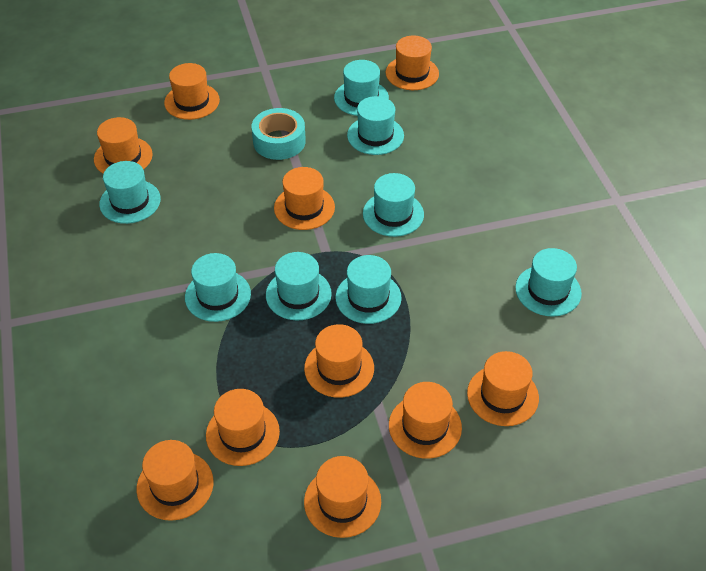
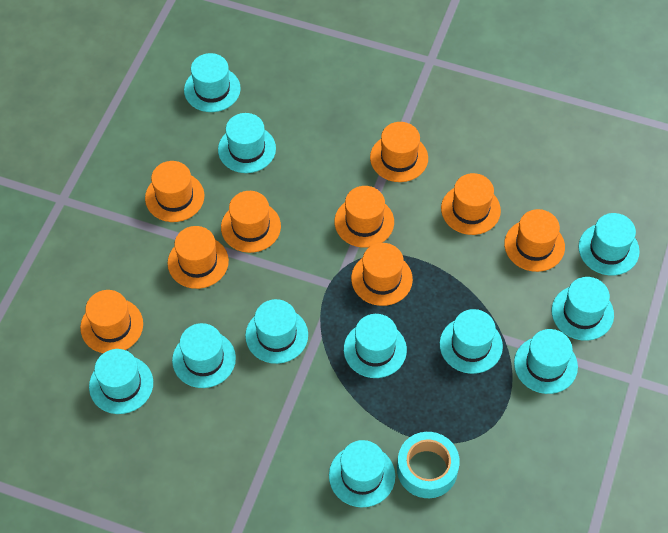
orange hat: [94,117,153,174] [136,440,214,521] [164,63,220,120] [206,389,280,466] [274,167,335,230] [304,324,374,398] [304,456,381,538] [386,36,439,90] [389,382,462,459] [467,351,539,426] = 10 -> [80,290,143,353] [145,161,204,222] [168,226,229,289] [221,191,281,253] [334,186,394,248] [351,243,413,306] [370,122,428,182] [441,173,501,235] [504,209,565,272] = 9
turquoise hat: [99,161,161,224] [185,253,251,322] [266,252,332,320] [334,60,389,116] [336,255,402,324] [347,96,404,155] [363,173,424,237] [515,248,582,317] = 8 -> [89,349,153,414] [172,323,236,388] [184,53,241,112] [218,113,276,173] [245,299,308,364] [329,440,395,508] [344,314,407,378] [440,309,503,374] [514,329,578,394] [552,277,614,341] [578,213,640,275] = 11

